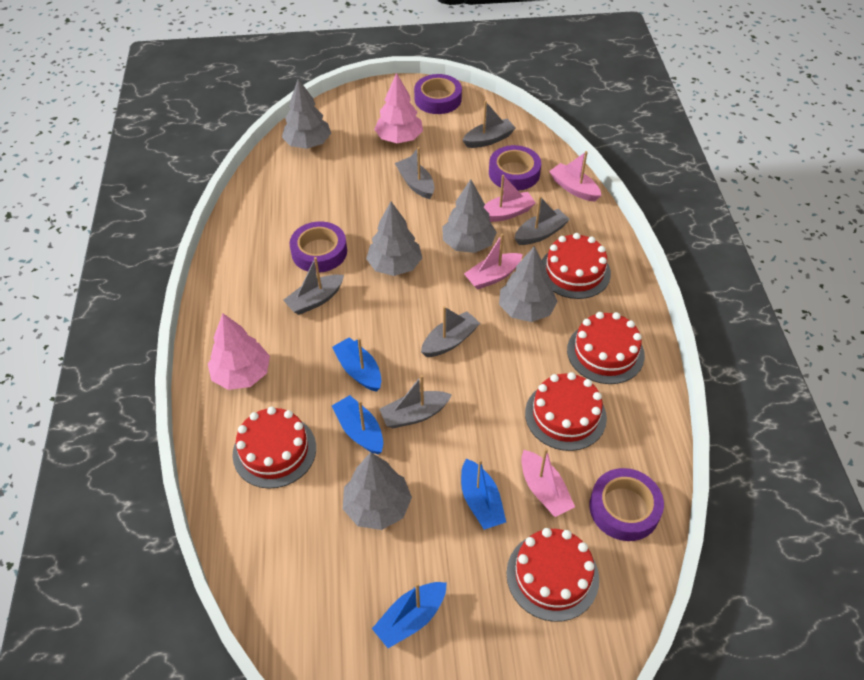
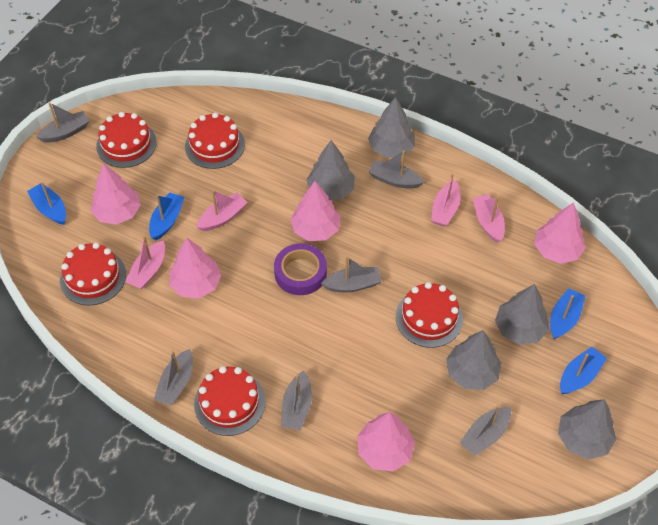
pink tree: [208,314,270,390] [374,73,423,143] = 2 -> [91,163,141,225] [170,238,221,298] [291,181,341,241] [357,412,415,472] [534,202,586,264] = 5
purple tape: [289,221,347,273] [414,74,462,114] [489,145,541,191] [589,468,664,541] = 4 -> [274,243,327,295] = 1

